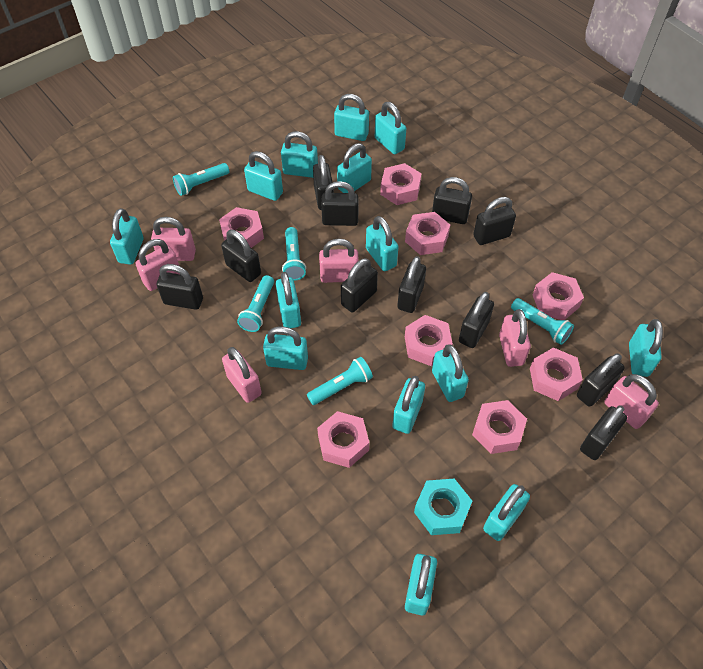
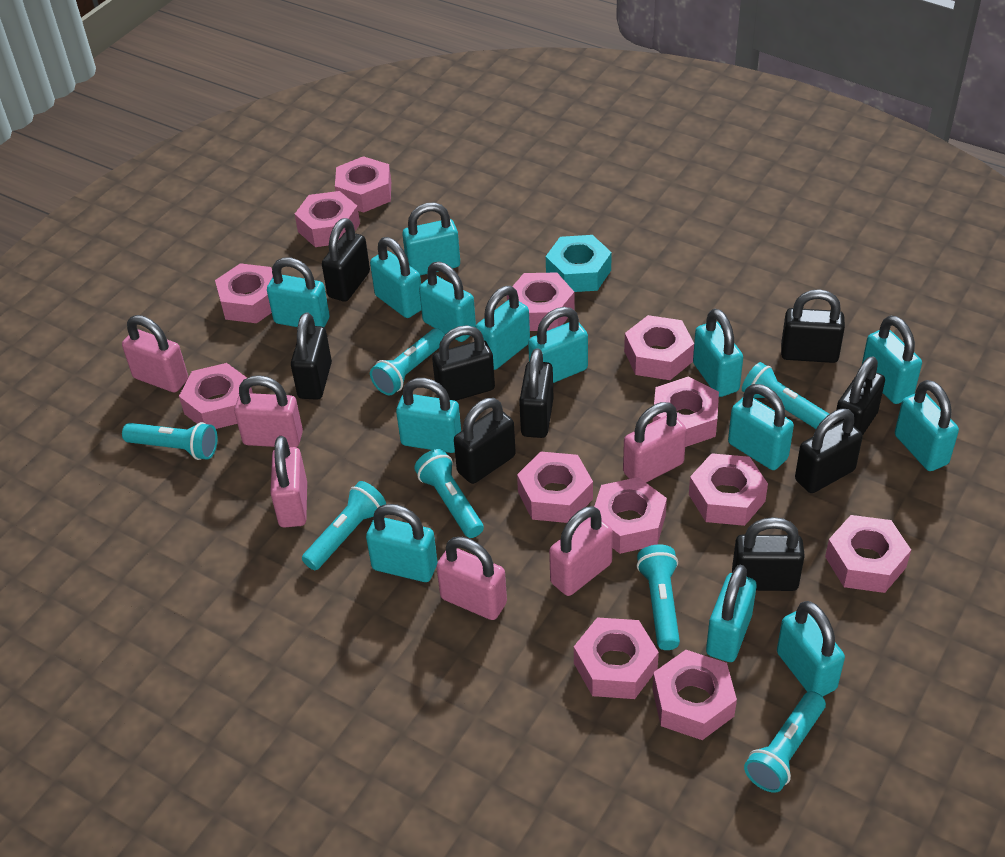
black padlock: [156,264,203,310] [221,230,261,282] [313,155,334,210] [321,181,359,226] [341,258,378,312] [397,256,426,313] [432,177,472,224] [459,292,494,348] [473,197,516,245] [577,353,625,407] [580,406,627,460] = 11 -> [291,312,332,400] [322,218,370,302] [432,325,495,401] [454,398,516,484] [519,348,553,438] [732,517,805,591] [781,289,845,363] [795,409,863,493] [833,356,885,436] = 9
pink nut: [219,207,264,248] [317,411,369,468] [380,163,422,205] [405,212,450,255] [405,315,453,366] [472,400,527,454] [530,348,583,401] [533,272,584,320] = 8 -> [179,363,253,429] [215,263,273,323] [295,191,360,247] [335,156,391,213] [507,273,575,331] [517,451,593,523] [574,617,659,699] [594,477,667,554] [624,315,694,380] [652,650,737,740] [653,377,719,447] [689,453,768,526] [825,515,911,593] = 13
turquoise flashlight: [173,163,229,196] [237,275,274,332] [282,227,306,281] [307,357,373,405] [511,298,574,345] = 5 -> [122,422,218,460] [302,481,386,570] [370,328,445,395] [414,449,484,538] [637,545,680,650] [742,362,829,429] [744,691,826,793] = 7

